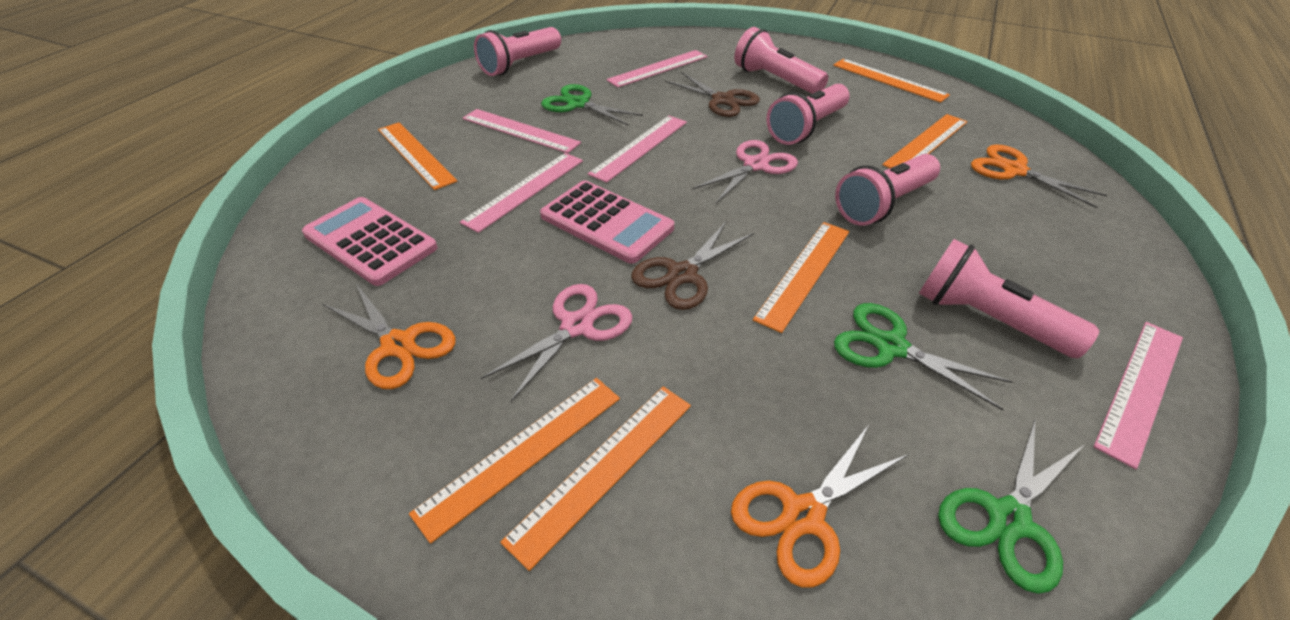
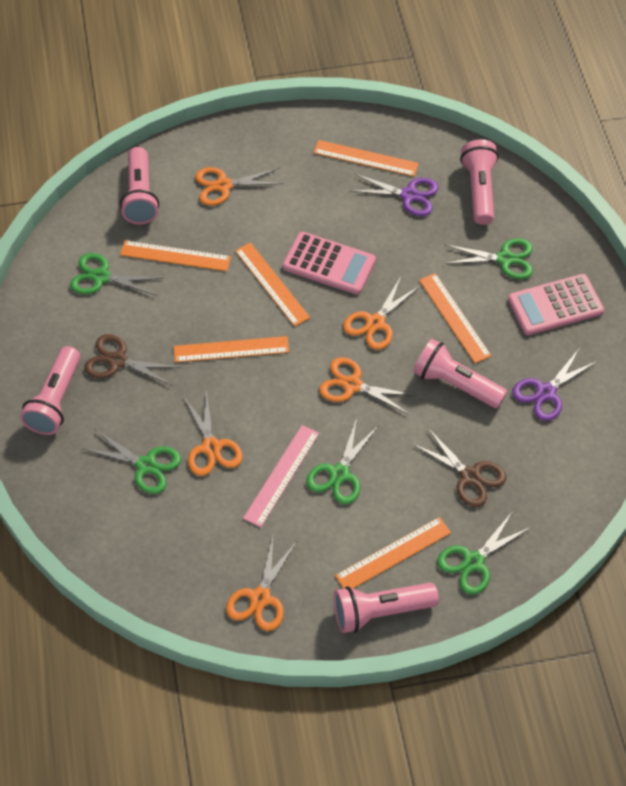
green scissors: [541,84,643,126] [834,303,1013,410] [938,420,1084,594] = 3 -> [70,253,164,296] [83,429,181,494] [306,418,379,504] [437,511,531,595] [444,238,533,279] = 5
orange scissors: [322,282,455,389] [731,425,909,588] [971,144,1107,208] = 3 -> [184,390,243,476] [195,167,284,206] [226,533,297,631] [319,357,417,414] [343,277,420,350] = 5
pink ruler: [460,153,583,233] [463,109,581,153] [588,116,687,183] [606,50,708,87] [1093,322,1183,469] = 5 -> [243,425,319,528] = 1
pink scissors: [481,284,632,403] [692,140,798,203] = 2 -> none = 0
purple scissors: none = 0 -> [351,174,439,216] [512,349,598,421] = 2

